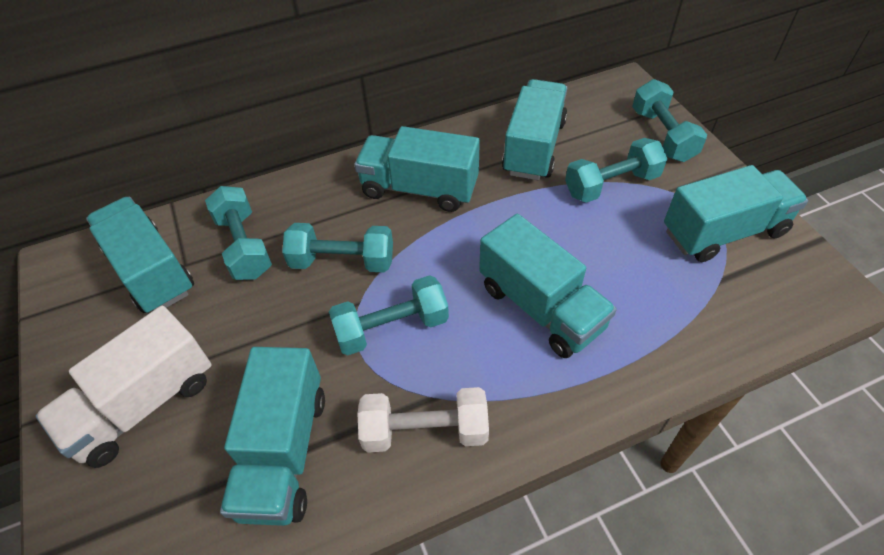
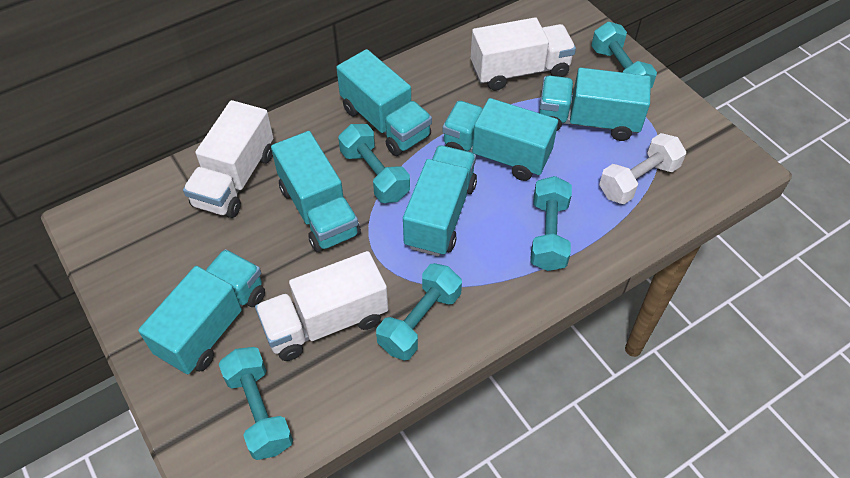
white truck: [36,305,212,468] = 1 -> [183,100,274,218] [255,251,388,361] [471,17,576,91] = 3

